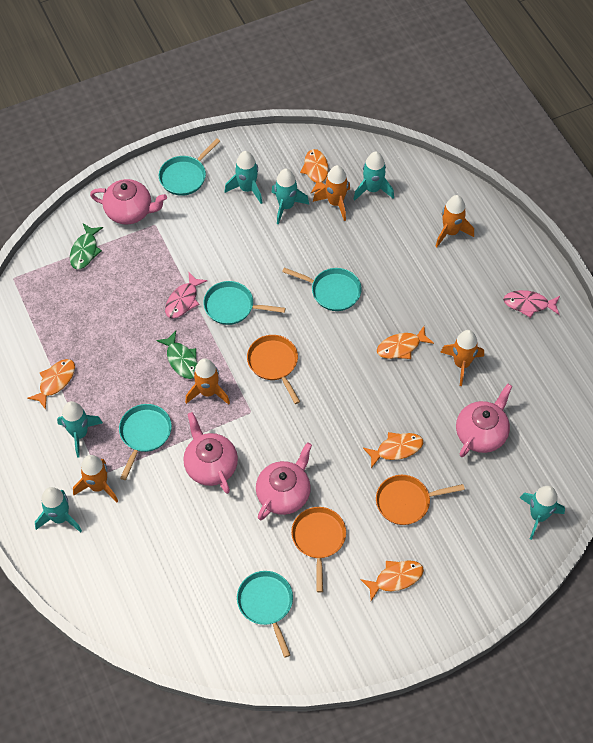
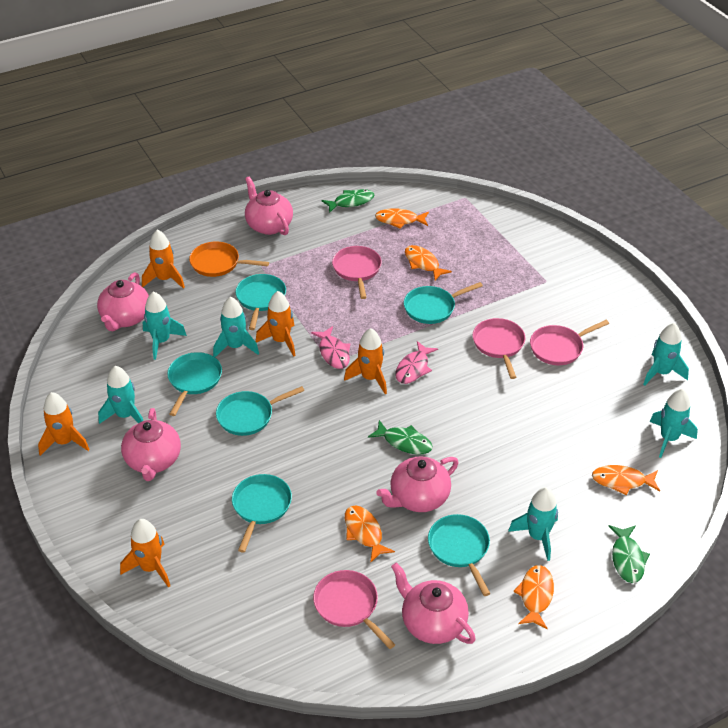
green fish: [70,224,103,269] [156,331,197,379] = 2 -> [322,189,374,213] [368,420,433,454] [609,525,650,583] = 3
orange pan: [247,335,300,404] [291,507,346,592] [376,475,465,525] = 3 -> [189,242,269,277] = 1
pink pan: none = 0 -> [313,570,395,649] [332,246,382,299] [473,318,525,379] [530,320,609,365] = 4
pink teapot: [90,179,167,225] [183,412,238,494] [256,443,312,520] [456,384,513,457] = 4 -> [97,272,149,331] [121,408,181,481] [245,176,293,235] [376,457,458,512] [391,562,476,644] = 5
turquoise pan: [119,404,172,480] [159,138,220,196] [203,281,285,325] [237,571,293,658] [282,268,362,311] = 5 -> [167,352,222,416] [216,386,304,436] [232,474,292,553] [236,274,286,330] [404,282,483,324] [428,514,491,596] = 6

